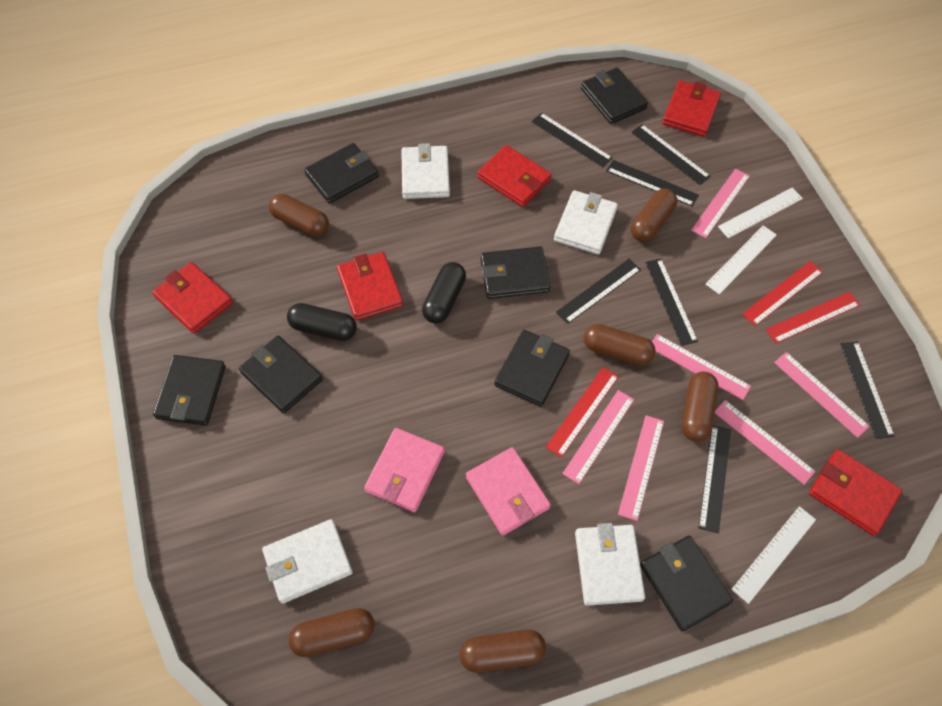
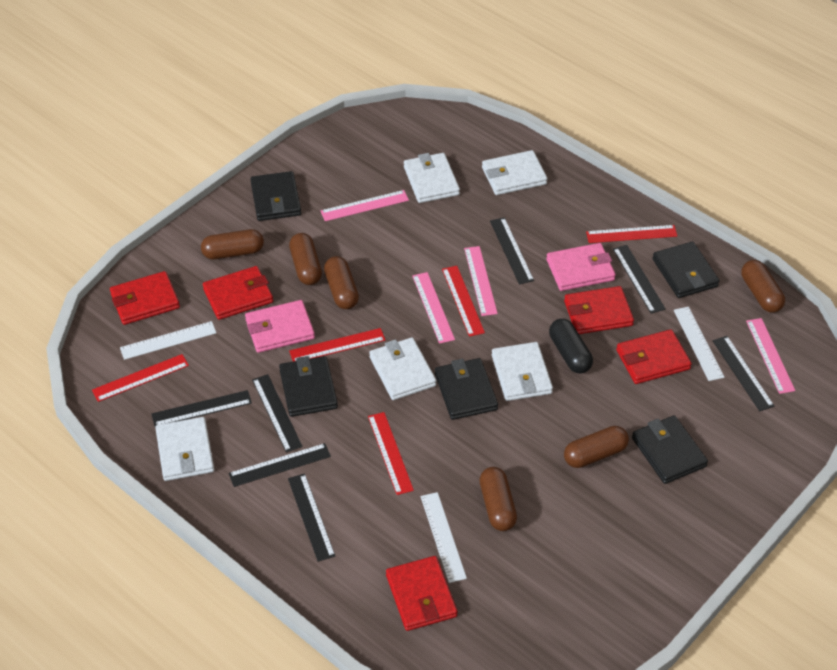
black capsule: [287,303,357,341] [422,262,466,324] = 2 -> [549,319,593,373] = 1
black wallet: [153,355,226,426] [239,336,323,413] [304,143,379,204] [481,246,550,299] [494,330,570,407] [581,67,648,124] [640,536,733,632] = 7 -> [250,171,301,221] [279,356,338,417] [435,358,498,420] [632,415,708,484] [653,242,720,298] = 5
pink ruler: [562,390,634,484] [618,415,664,521] [652,334,751,400] [691,169,750,238] [715,400,816,485] [774,352,870,438] = 6 -> [321,190,409,221] [412,272,455,344] [464,246,498,316] [746,318,795,394] = 4
red ruler: [546,367,619,458] [742,261,823,326] [766,292,860,343] = 3 -> [92,354,189,402] [289,328,385,362] [368,412,414,495] [442,266,485,337] [586,225,677,243] = 5
white wallet: [262,519,353,604] [401,143,450,199] [554,190,618,255] [575,523,645,606] = 4 -> [155,417,214,481] [369,337,437,400] [404,153,460,203] [482,150,547,195] [492,342,553,401] = 5

